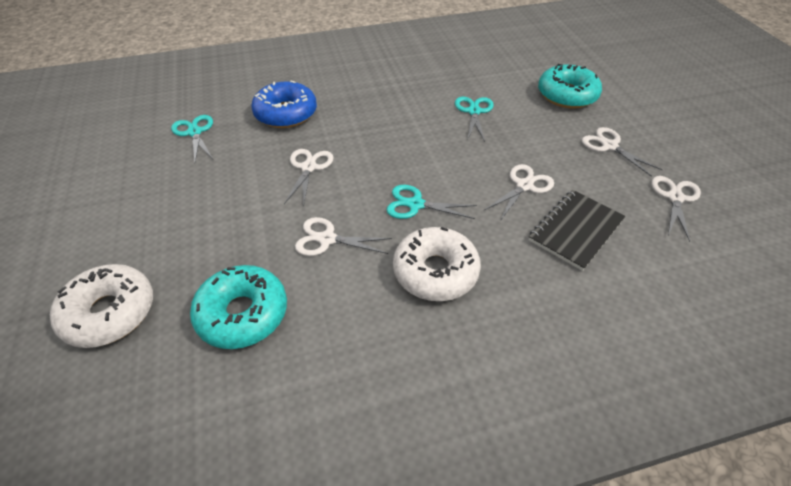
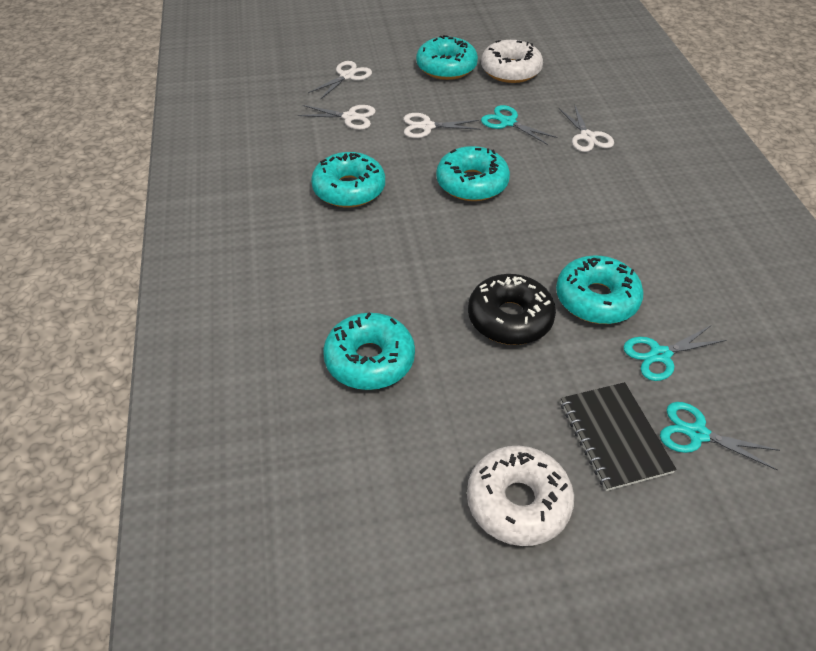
black donut: none = 0 -> [468,274,556,345] = 1
blue donut: [251,81,317,128] = 1 -> none = 0
turquoise donut: [190,265,287,349] [538,64,602,108] = 2 -> [311,152,385,207] [323,312,415,390] [416,35,478,80] [436,146,510,201] [556,256,644,324] = 5
white scissors: [284,149,334,207] [295,217,392,256] [483,164,554,221] [582,127,663,177] [651,176,701,242] = 5 -> [298,105,376,130] [308,61,372,100] [403,113,481,138] [559,105,614,152] = 4

